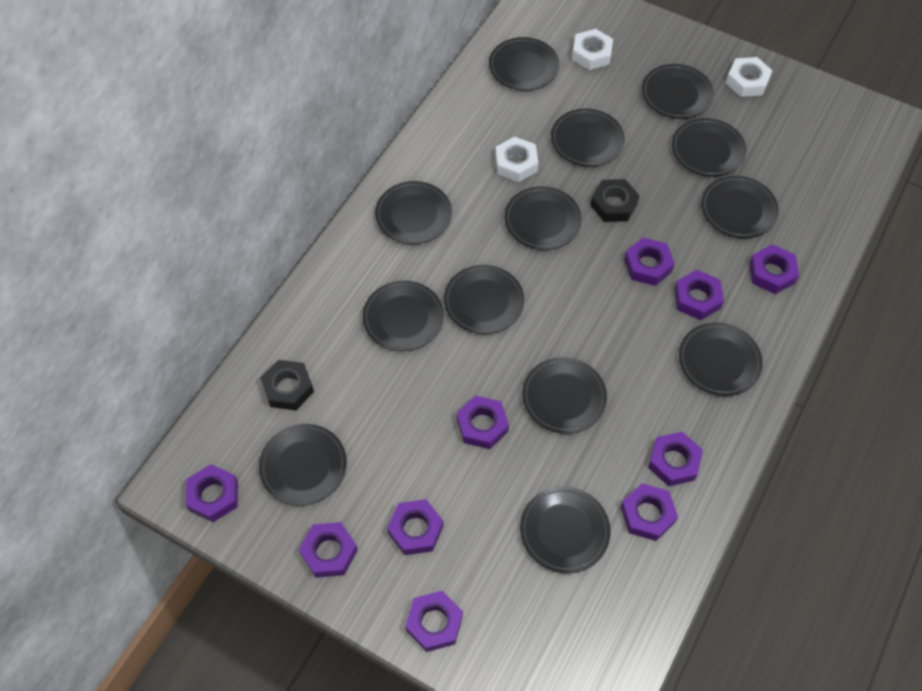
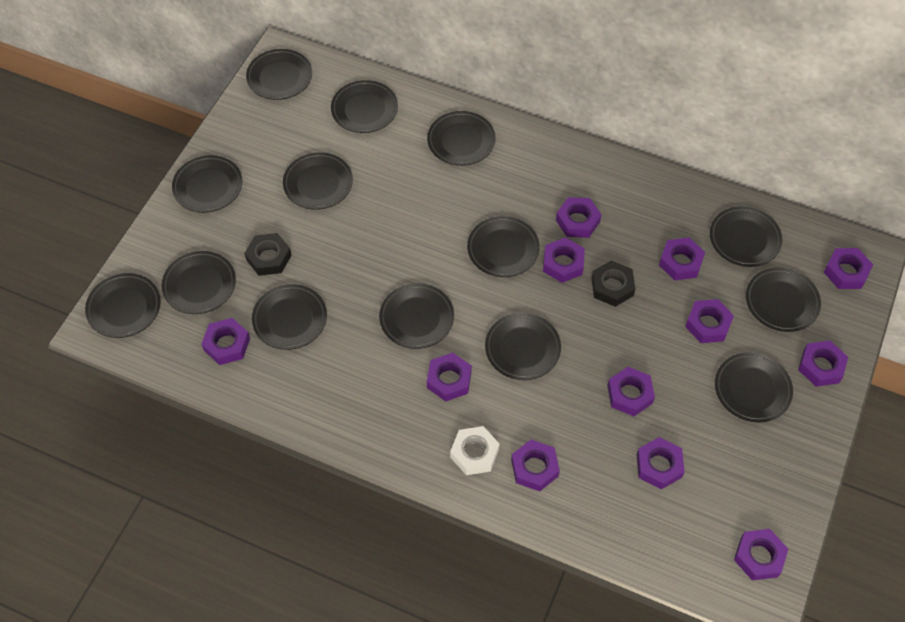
black plate: [259,424,347,506] [362,281,444,351] [375,181,452,244] [444,265,524,334] [489,37,559,91] [504,186,582,250] [520,486,611,574] [522,357,607,434] [551,109,625,167] [642,64,714,119] [672,118,746,177] [679,322,763,396] [701,176,779,238] = 13 -> [85,273,161,338] [162,251,236,314] [172,155,242,213] [246,49,312,100] [252,284,327,350] [283,152,353,210] [331,80,398,133] [379,283,454,349] [427,111,496,166] [467,216,540,277] [485,313,561,380] [710,206,782,267] [715,352,793,423] [746,267,821,332] = 14
purple nut: [185,464,238,522] [299,522,358,578] [387,499,444,555] [405,591,463,652] [457,395,509,449] [621,483,678,541] [624,238,675,286] [648,432,703,486] [674,270,724,320] [749,244,799,294] = 10 -> [201,318,250,365] [427,353,472,402] [511,440,560,491] [543,237,585,283] [556,197,602,238] [607,367,655,416] [637,437,685,490] [659,237,705,280] [685,299,734,343] [734,529,788,580] [798,341,848,387] [824,248,873,289] = 12
white nut: [495,137,538,182] [572,29,613,70] [726,57,773,97] = 3 -> [450,426,500,475] = 1

